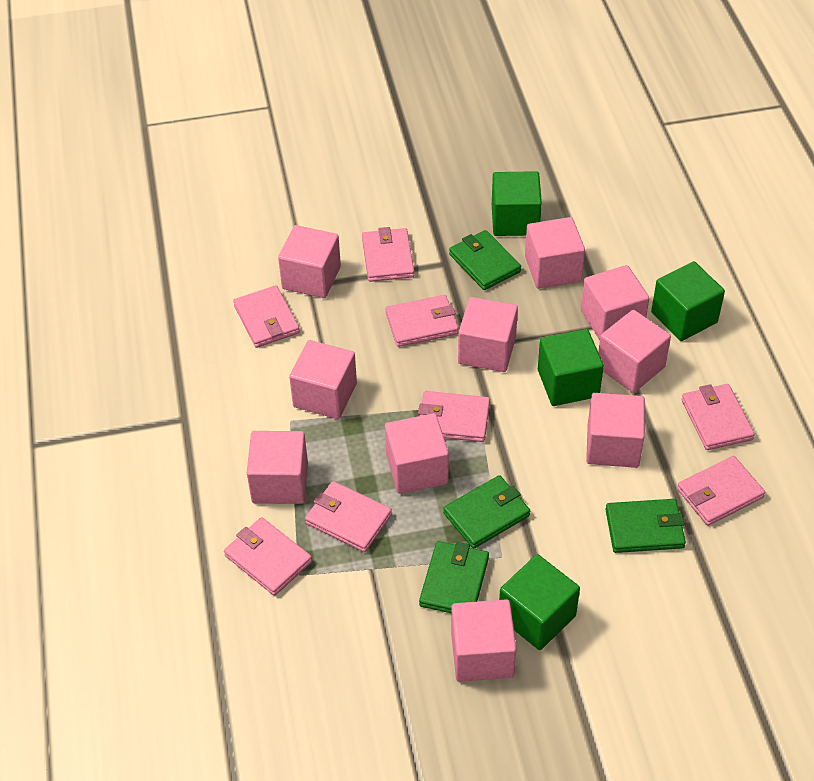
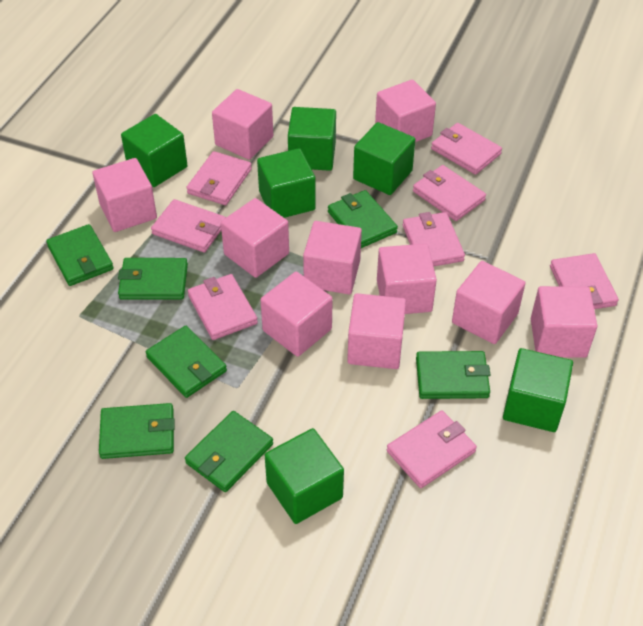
green cube: [492,171,542,236] [499,554,580,650] [538,329,604,406] [651,261,725,341] = 4 -> [121,114,188,187] [257,148,316,218] [265,428,344,524] [288,107,336,171] [353,122,415,195] [503,348,573,432] = 6
green wallet: [419,541,489,613] [443,475,530,548] [449,230,521,290] [605,499,686,553] = 4 -> [46,224,114,286] [99,403,174,459] [118,258,188,300] [146,326,227,398] [185,411,273,492] [328,190,398,248] [416,351,490,399] = 7

